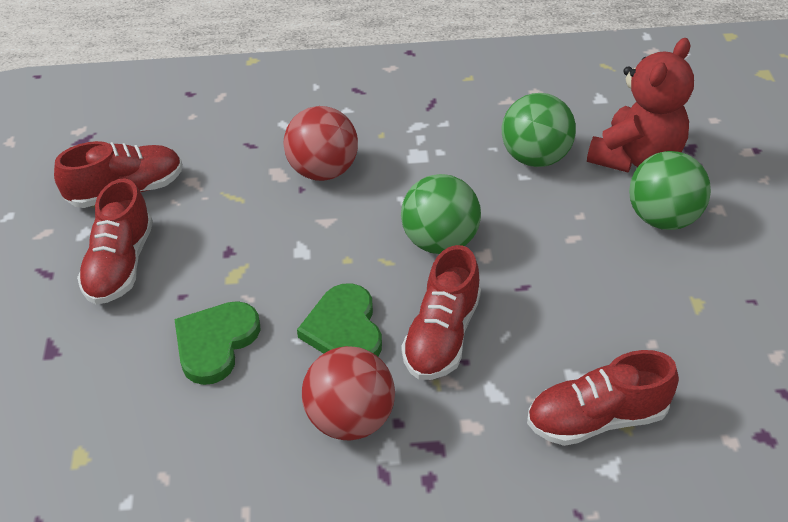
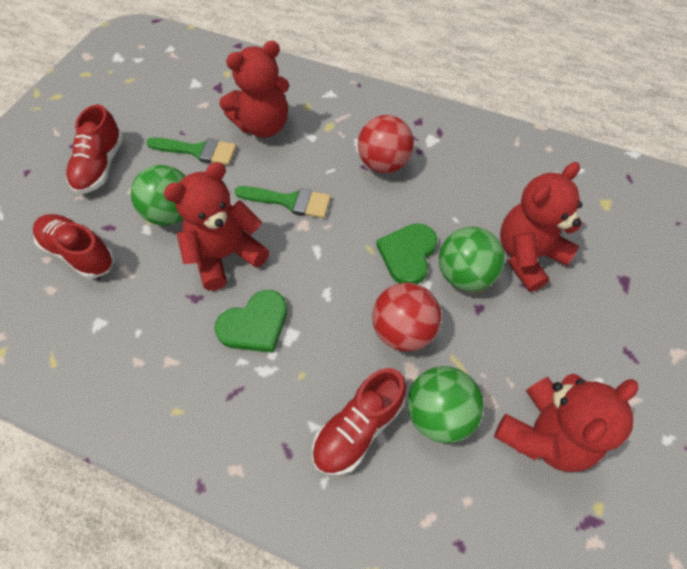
green brush: none = 0 -> [146,138,237,165] [235,186,331,218] = 2
red shoe: [54,141,183,208] [77,178,153,304] [401,245,481,380] [527,350,679,446] = 4 -> [33,214,115,279] [66,104,124,194] [312,368,406,475] = 3
red teddy bear: [587,38,694,172] = 1 -> [163,162,269,291] [219,41,289,138] [494,374,638,472] [500,162,582,292] = 4

